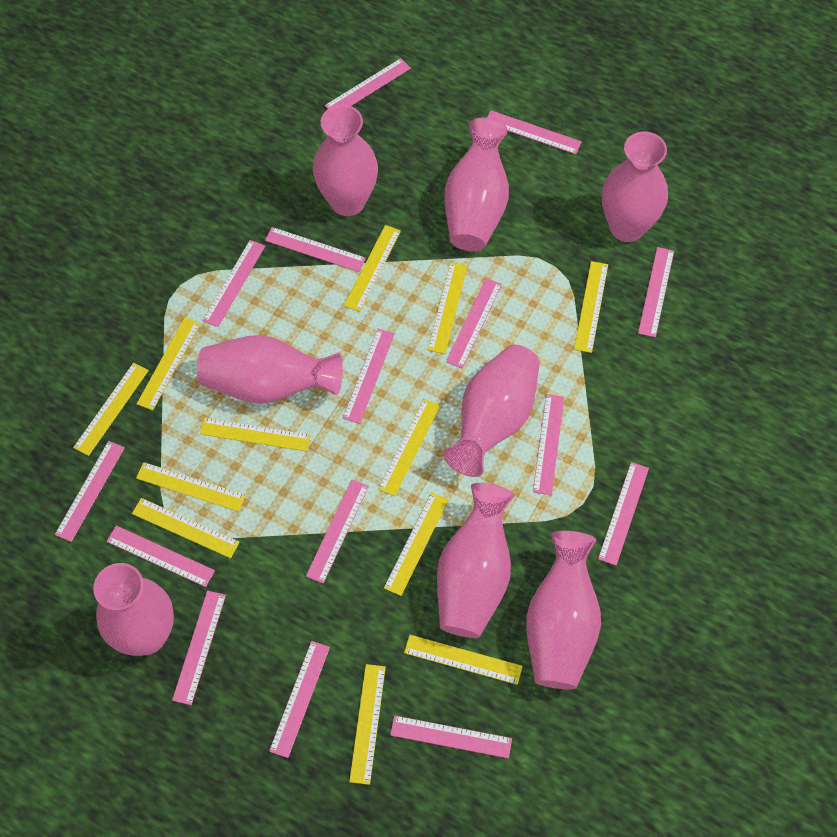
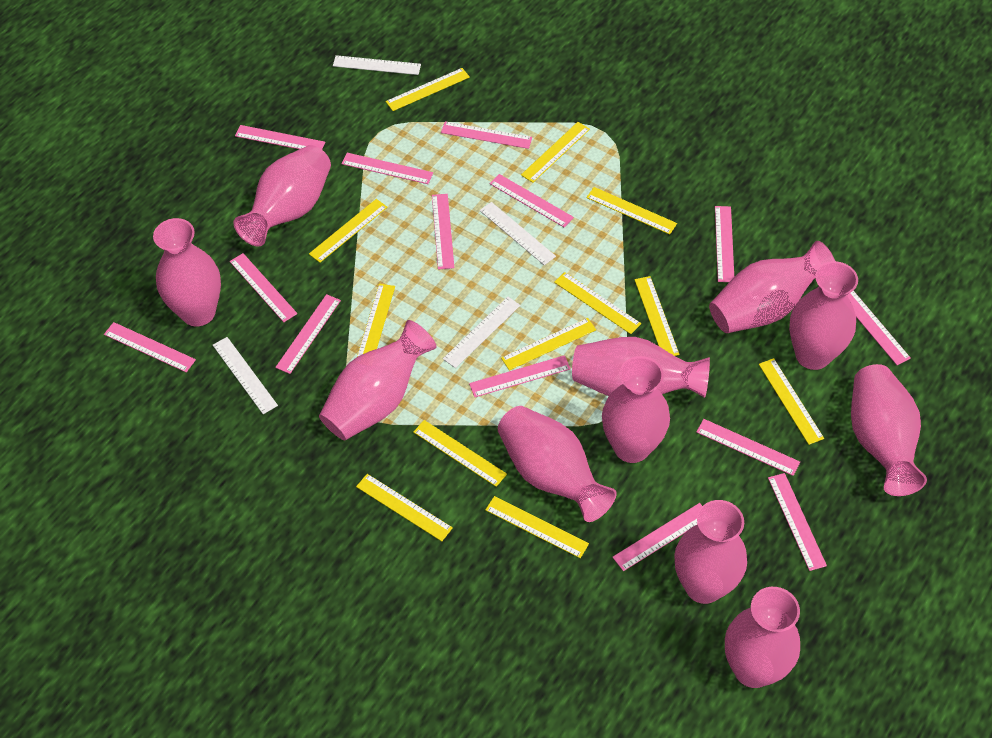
pink ruler: [55,441,125,542] [106,525,215,587] [172,591,226,705] [202,240,265,327] [265,227,366,272] [269,641,330,758] [306,480,369,583] [325,58,411,109] [343,329,395,424] [390,715,512,758] [446,278,502,368] [487,110,582,154] [533,394,564,495] [598,462,649,566] [638,247,674,338] = 15 -> [104,322,196,372] [230,253,297,322] [235,125,325,149] [275,294,341,374] [342,153,433,184] [432,194,454,269] [441,121,532,149] [469,355,571,397] [490,174,574,228] [612,503,702,571] [696,419,800,476] [715,206,734,282] [768,473,827,571] [848,290,911,365] = 14
pink vase: [93,563,174,656] [197,335,343,404] [313,105,378,216] [437,483,515,638] [443,345,540,477] [444,117,509,251] [526,531,601,689] [602,132,668,242] = 8 -> [153,218,221,326] [233,145,331,246] [319,320,437,440] [498,406,617,522] [572,337,710,398] [602,356,670,463] [674,500,747,604] [709,241,835,333] [725,587,800,688] [789,261,858,370] [851,364,927,496] = 11
white ruler: none = 0 -> [213,337,278,414] [333,55,421,75] [443,297,521,368] [480,202,556,265] = 4

